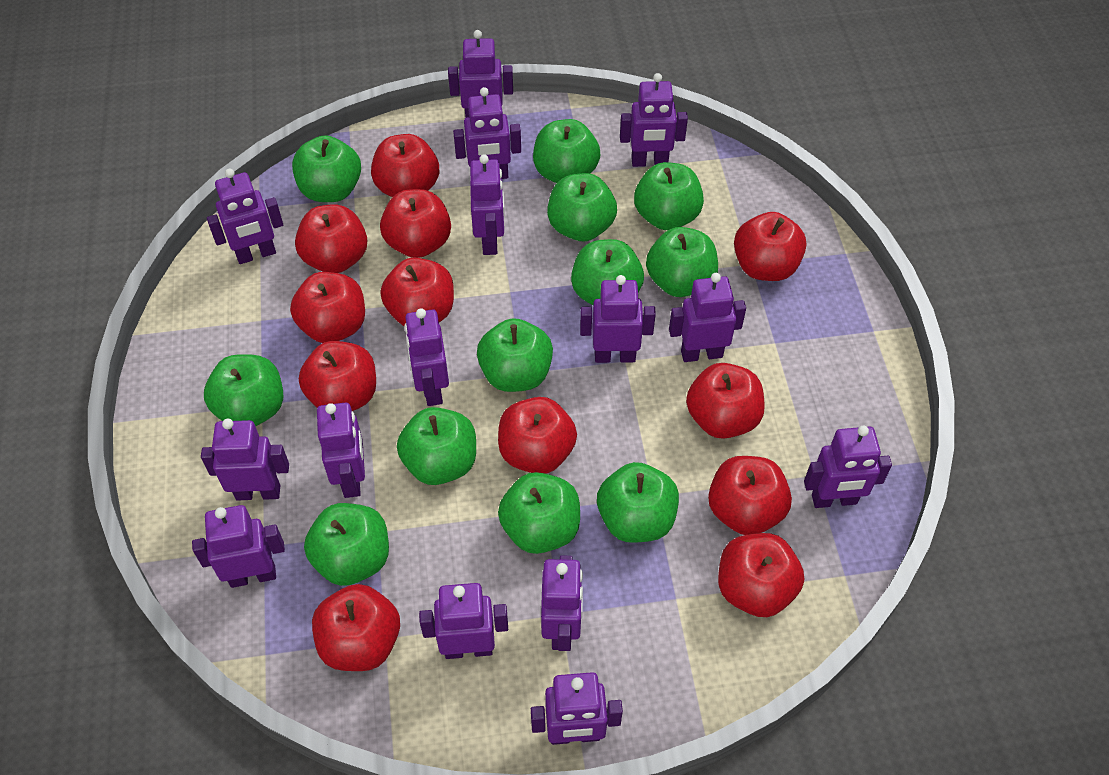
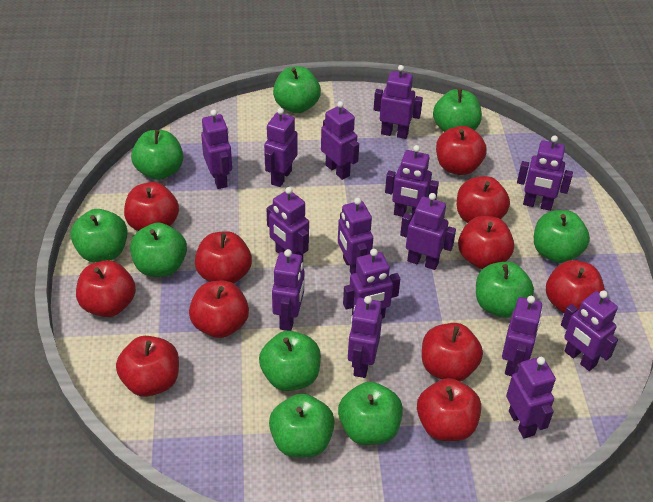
green apple: [204,354,283,426] [292,135,361,202] [304,503,389,586] [397,407,476,485] [477,318,553,392] [498,472,580,554] [533,119,600,183] [547,173,617,241] [571,239,644,305] [597,462,679,543] [634,162,704,230] [646,227,718,297] = 12 -> [71,209,128,263] [130,222,187,277] [131,130,183,180] [259,331,321,391] [269,393,335,458] [273,67,321,113] [338,382,403,445] [433,89,482,132] [476,262,534,317] [534,210,590,263] = 10
red apple: [290,272,365,343] [295,204,367,273] [299,341,376,411] [312,584,400,671] [371,134,439,197] [380,189,451,258] [380,257,454,326] [498,397,577,474] [686,363,765,439] [708,456,792,535] [718,533,804,617] [734,212,806,281] = 12 -> [76,260,136,317] [116,336,179,397] [124,182,179,231] [189,281,249,338] [195,231,252,284] [417,378,481,441] [422,323,483,381] [436,126,487,175] [457,176,510,223] [458,216,514,269] [546,260,605,313] = 11

